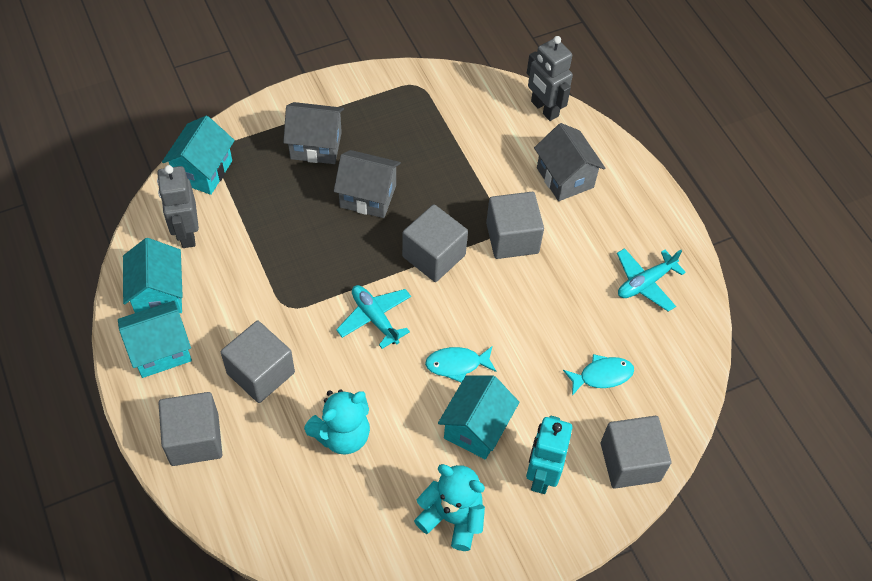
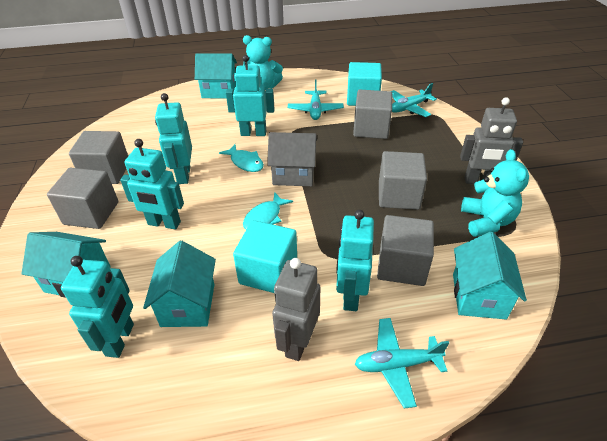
grey house: [283,102,344,164] [334,150,401,218] [534,123,606,201] = 3 -> [267,132,317,186] = 1
turquoise cube: none = 0 -> [233,220,297,293] [347,62,382,106] = 2
turquoise plane: [336,285,411,349] [617,248,686,312] = 2 -> [288,79,344,120] [355,318,449,408] [391,83,437,117] = 3
turquoise robot: [526,416,572,494] = 1 -> [61,256,134,358] [120,139,184,229] [155,93,192,184] [226,55,275,136] [336,210,374,311] = 5

